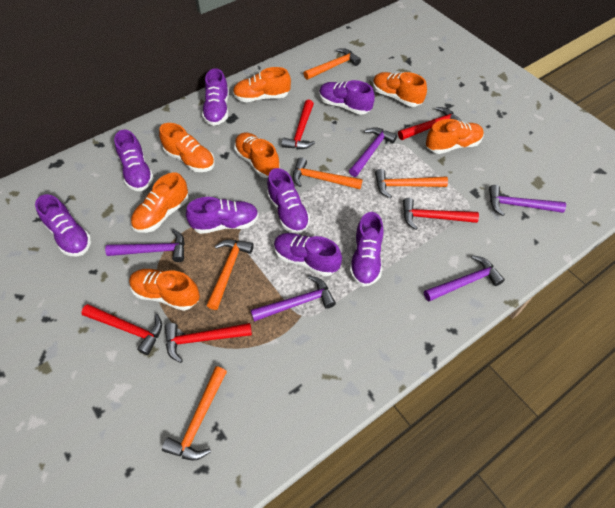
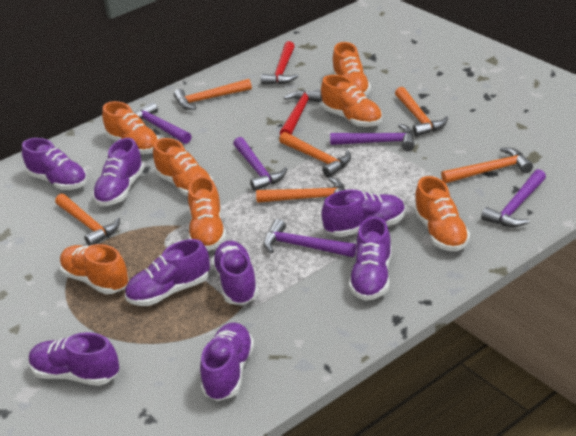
orange hammer: [162,366,227,460] [206,240,254,310] [293,157,363,189] [304,48,361,80] [375,169,448,198] = 5 -> [55,194,120,246] [174,79,252,110] [256,177,345,203] [279,132,351,178] [395,87,448,137] [441,147,533,183] = 6
red hammer: [81,304,162,355] [165,323,252,363] [281,100,315,149] [398,107,462,140] [403,198,479,230] = 5 -> [261,41,299,85] [280,90,322,136] = 2

